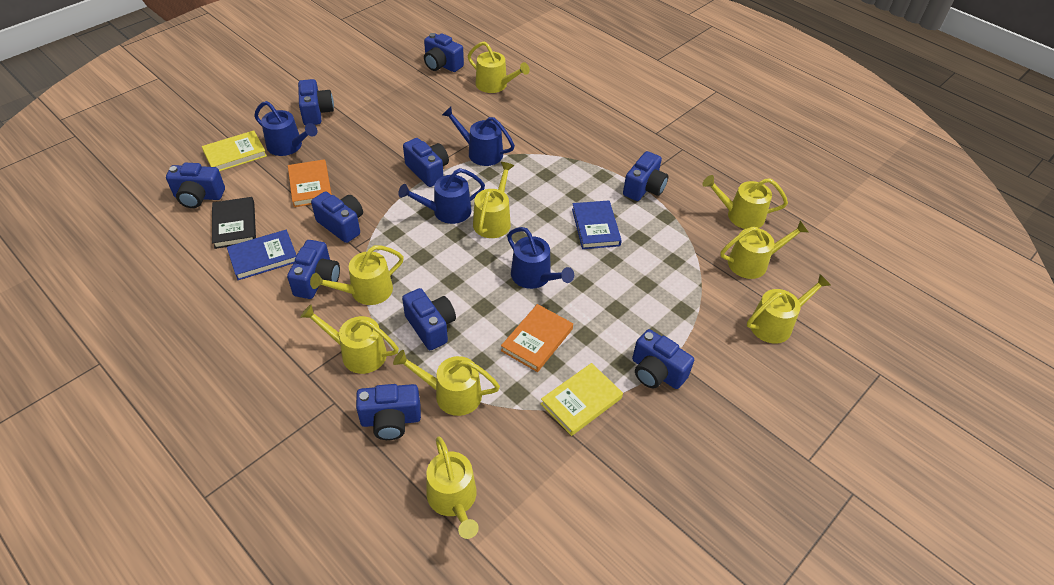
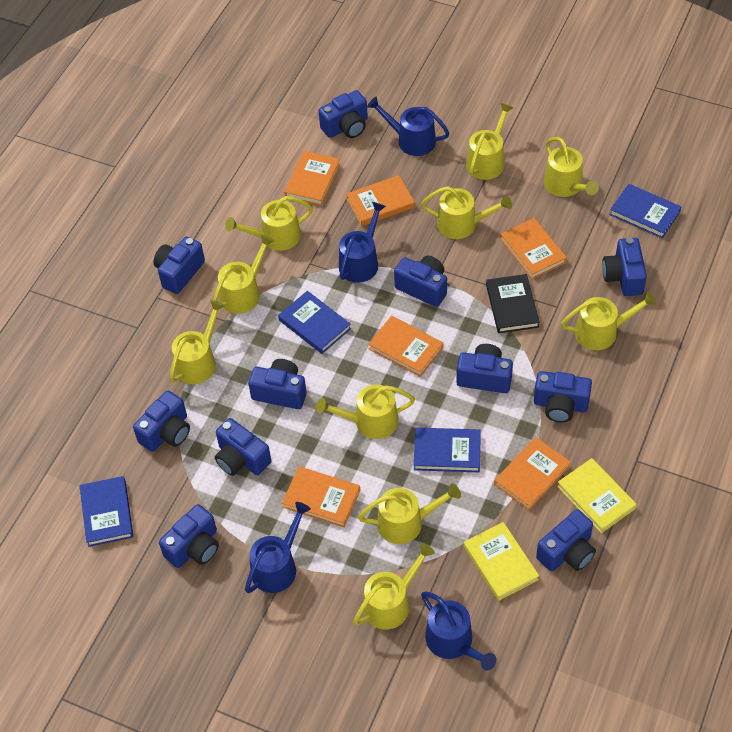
blue book: [227,230,297,280] [572,200,622,249] = 2 -> [79,476,133,547] [278,291,351,354] [414,428,481,472] [610,184,681,238] = 4
blue camera: [166,163,225,208] [287,240,340,299] [298,79,334,125] [311,192,363,243] [356,384,421,440] [402,288,456,350] [403,138,449,187] [424,33,464,72] [623,151,668,201] [632,329,694,389] = 10 -> [133,391,190,452] [154,237,205,294] [159,504,219,568] [215,418,271,476] [248,359,307,409] [319,90,368,138] [394,256,447,307] [456,344,513,393] [534,371,592,423] [536,509,596,572] [602,237,647,296] = 11
orange book: [288,159,332,207] [501,304,573,372] = 2 -> [282,466,360,528] [284,151,340,206] [346,175,415,226] [368,316,443,377] [494,437,571,510] [500,218,567,279] = 6
yellow watering can: [300,304,399,374] [310,245,404,305] [393,350,500,416] [426,437,479,539] [468,41,530,93] [473,162,514,238] [702,175,788,229] [720,221,808,279] [747,274,831,344] = 9 -> [170,300,225,384] [213,234,274,314] [225,196,313,251] [316,385,415,439] [353,543,435,630] [358,483,461,544] [421,186,512,239] [466,103,514,180] [544,137,599,197] [561,292,657,350] = 10

